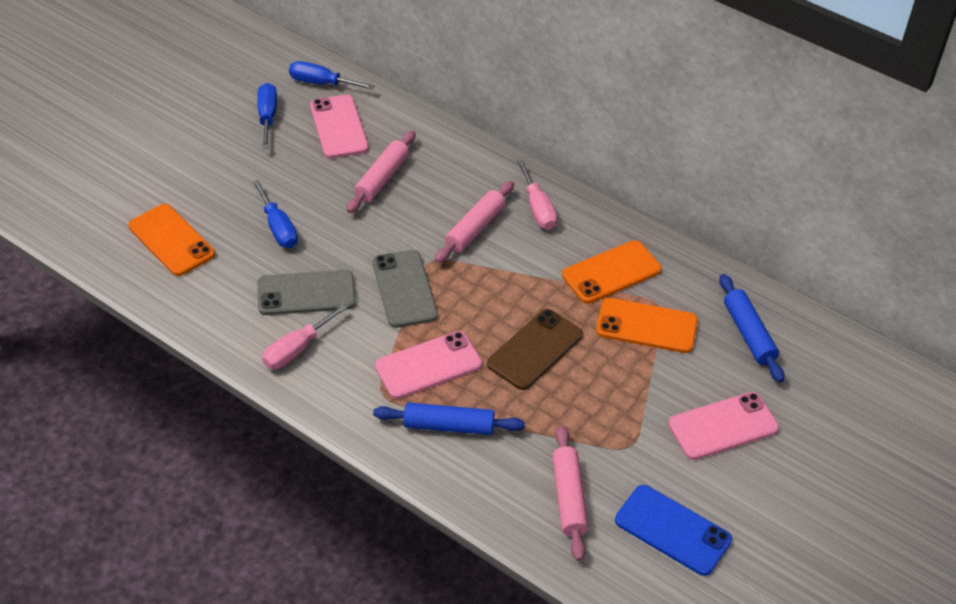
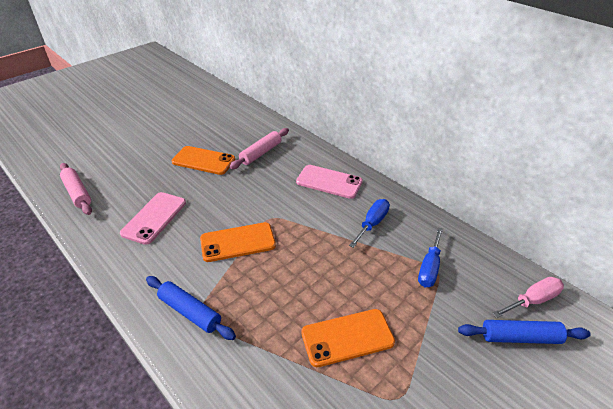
blue phone: [615,485,732,576] = 1 -> none = 0
blue screwdriver: [253,180,298,248] [257,83,277,149] [289,61,375,90] = 3 -> [349,199,390,248] [418,227,443,287] = 2
brown phone: [487,309,583,390] = 1 -> none = 0
grey phone: [258,270,356,315] [373,250,438,328] = 2 -> none = 0
pink phone: [310,95,369,158] [375,331,482,399] [668,392,779,460] = 3 -> [120,192,186,245] [296,165,363,199] = 2
pink rolling pin: [347,130,416,213] [435,181,514,263] [552,425,589,561] = 3 -> [60,163,92,215] [229,128,289,169] = 2
pink screwdriver: [262,304,347,369] [517,160,557,230] = 2 -> [492,277,564,318] = 1

